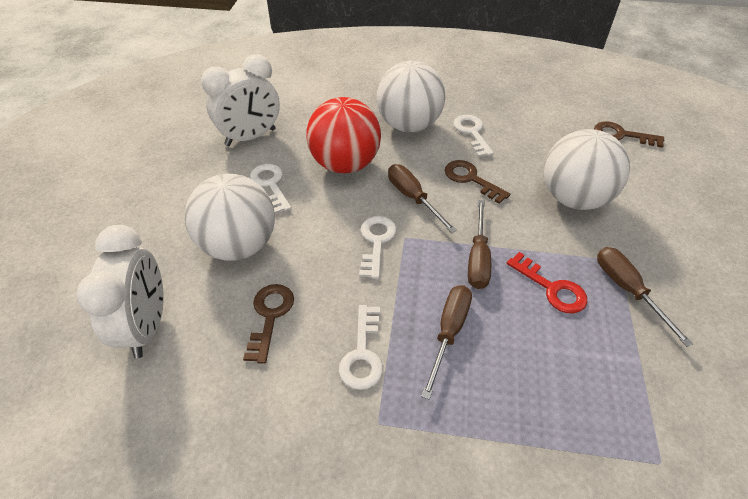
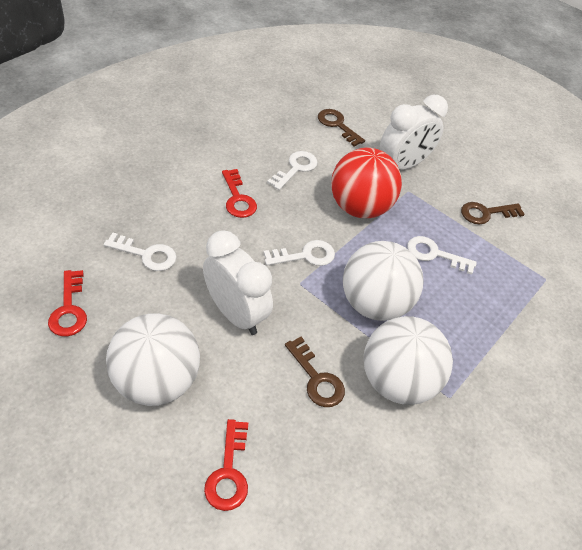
brown screwdriver: [388,164,457,233] [421,285,472,400] [468,200,491,289] [597,247,693,347] = 4 -> none = 0
red key: [507,252,587,313] = 1 -> [48,270,87,336] [204,419,248,511] [222,169,257,218] = 3

